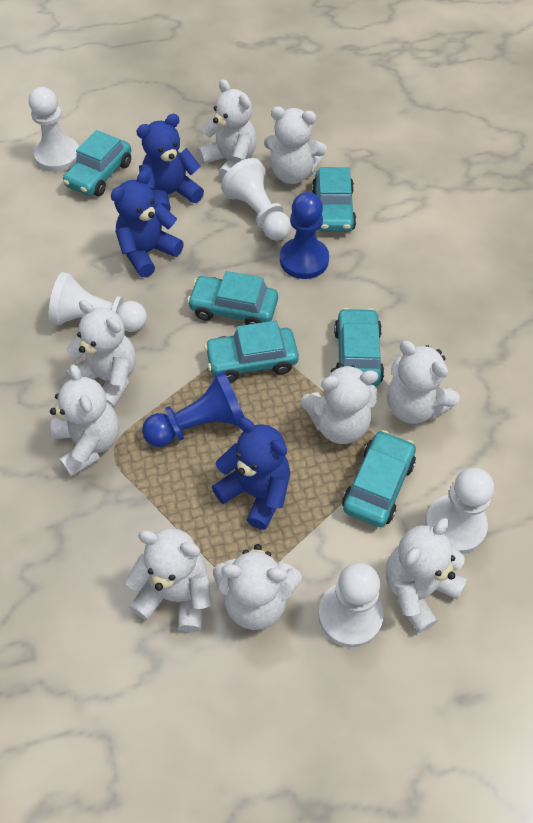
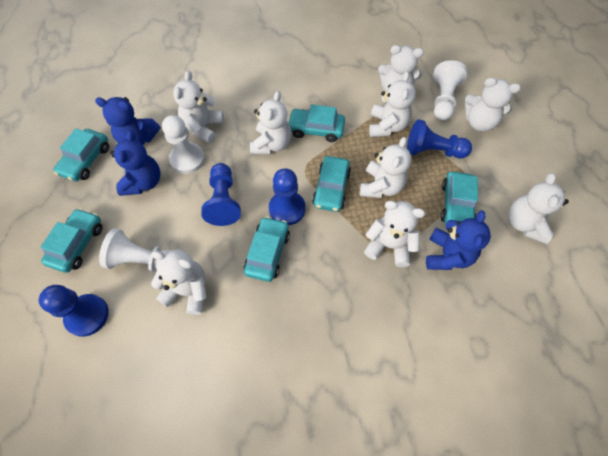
blue pawn: [142,371,245,447] [280,192,329,279] = 2 -> [39,285,109,337] [201,163,241,226] [269,168,306,225] [407,119,472,158] = 4
white pawn: [29,87,79,172] [49,272,147,332] [221,158,291,241] [318,562,384,647] [425,468,494,554] = 5 -> [99,228,170,271] [162,115,205,174] [433,60,467,120] = 3

